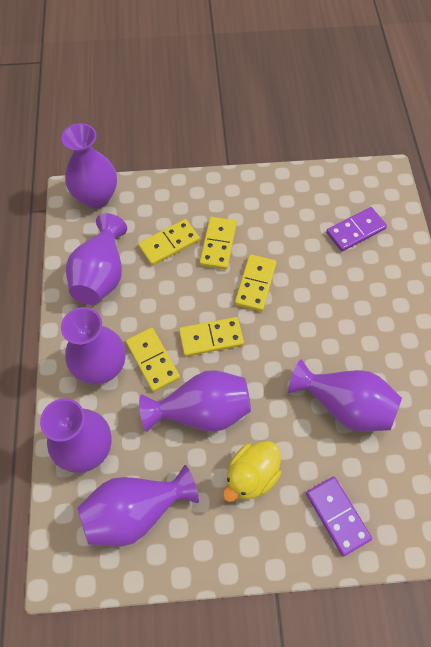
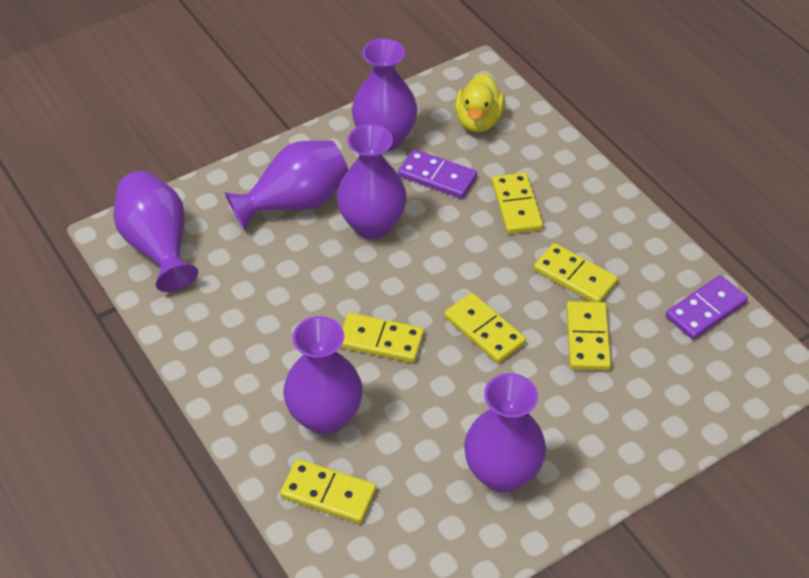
purple vase: [40,398,112,473] [61,123,117,209] [61,307,126,385] [66,213,127,305] [77,465,199,546] [139,370,251,432] [288,359,402,432] = 7 -> [113,171,198,292] [225,140,348,230] [283,316,363,435] [337,124,407,239] [352,38,418,151] [464,373,546,492] = 6
yellow domino: [126,328,180,392] [138,219,200,266] [179,317,244,356] [200,217,237,270] [235,254,276,311] = 5 -> [280,459,376,524] [340,312,424,363] [444,293,526,363] [492,172,543,234] [534,243,618,302] [566,301,611,370] = 6

